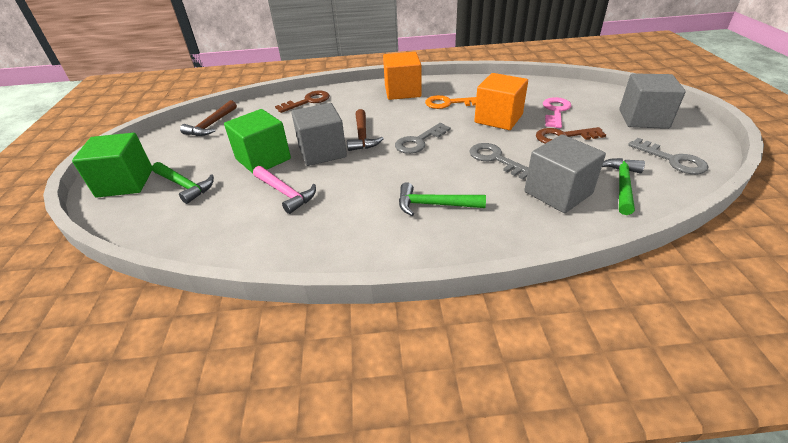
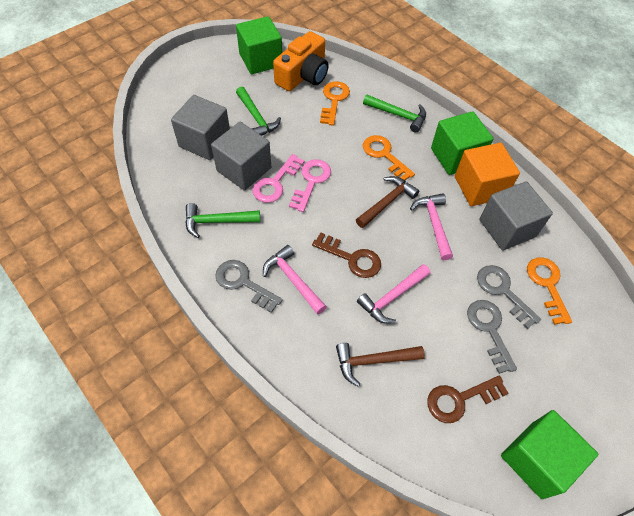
green cube: [72,133,152,197] [224,109,291,173] = 2 -> [236,16,282,74] [431,111,493,175] [501,410,598,499] = 3
orange camera: none = 0 -> [273,31,329,91] = 1
orange cube: [383,52,422,100] [474,73,528,130] = 2 -> [455,143,520,206] = 1
orange key: [425,95,476,109] = 1 -> [320,81,350,126] [363,135,415,180] [527,257,572,325] = 3
pink hammer: [253,166,316,214] = 1 -> [263,245,327,315] [357,264,430,324] [410,193,453,260] = 3
pink key: [543,97,571,128] = 1 -> [253,154,305,203] [289,159,331,212] = 2

